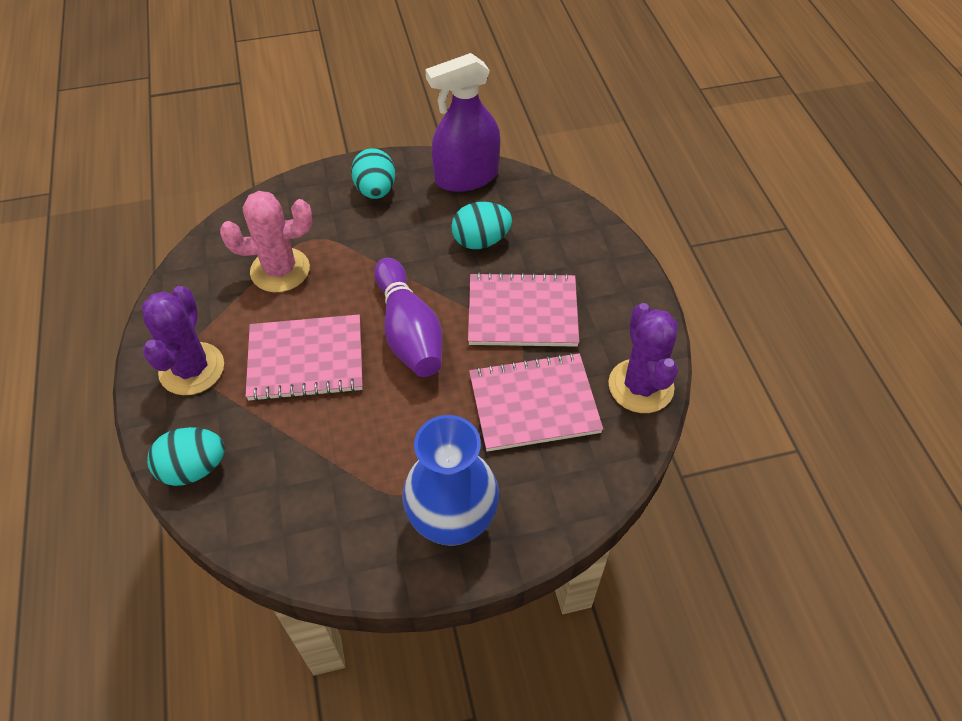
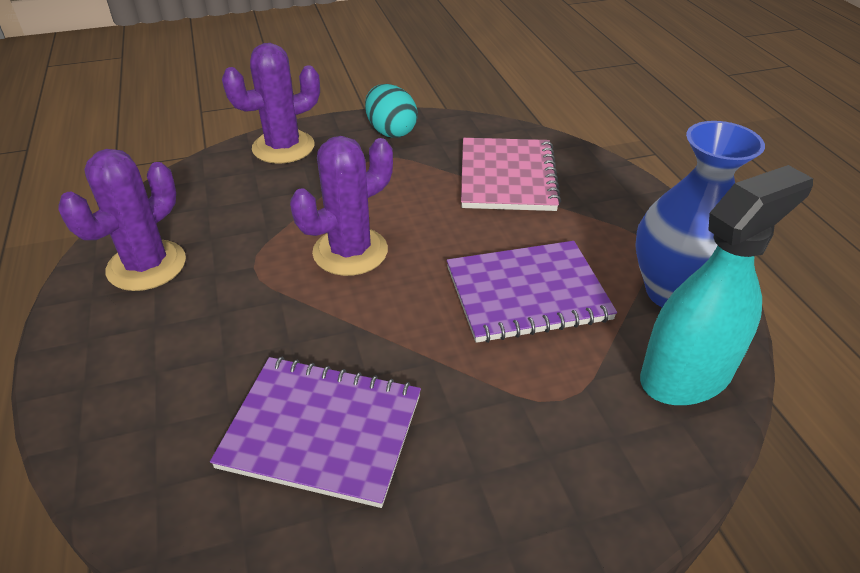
pink cactus: [220,191,312,292] = 1 -> none = 0
pink notebook: [245,315,363,402] [468,272,579,347] [469,353,603,452] = 3 -> [461,138,561,211] = 1
purple bowling pin: [374,258,443,377] = 1 -> none = 0
purple cactus: [142,286,224,395] [608,303,678,413] = 2 -> [58,149,186,291] [222,43,320,164] [290,136,393,276] = 3
purple notebook: none = 0 -> [210,357,421,508] [447,241,617,343] = 2
purple spray bottle: [425,53,500,192] = 1 -> none = 0
turquoise egg: [147,427,225,486] [351,148,396,199] [451,202,512,249] = 3 -> [365,84,418,138] = 1
turquoise spray bottle: none = 0 -> [640,165,813,405] = 1

